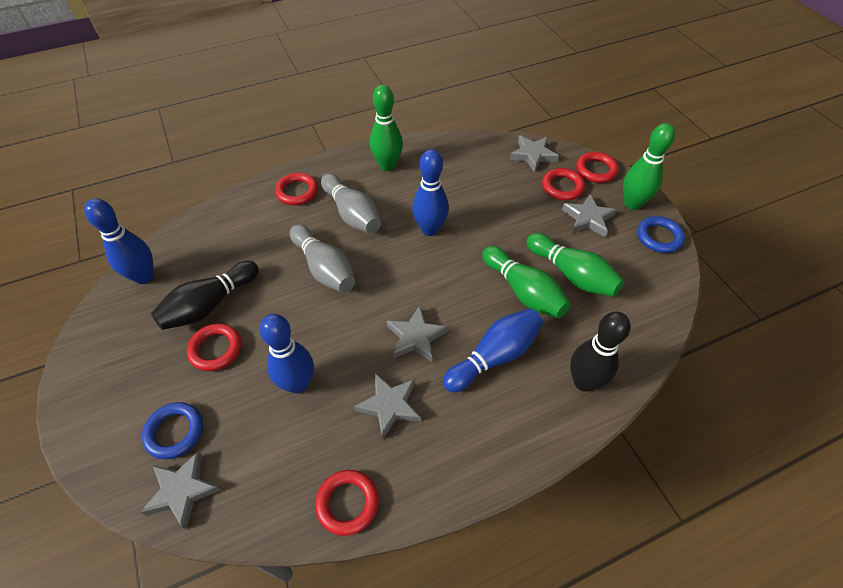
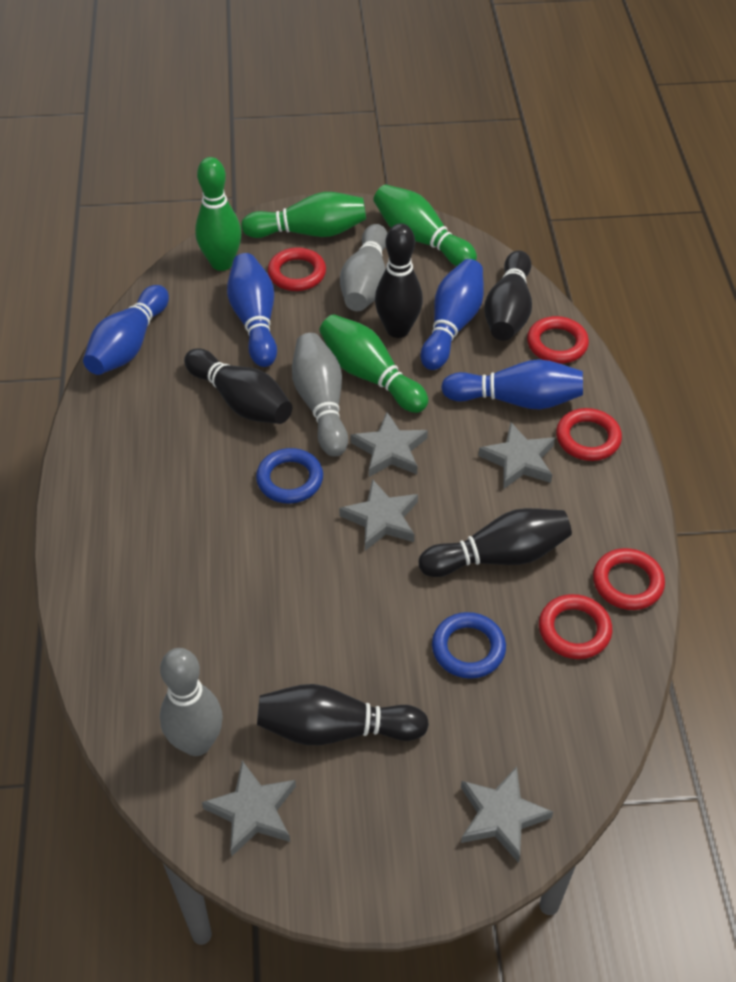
black bowling pin: [151,261,259,330] [570,312,631,392] = 2 -> [184,348,292,424] [257,684,429,745] [375,223,423,338] [419,508,572,577] [484,250,532,341] = 5
grey bowling pin: [290,224,355,293] [321,174,381,234] = 2 -> [160,648,223,756] [292,333,348,457] [340,224,387,311] = 3

